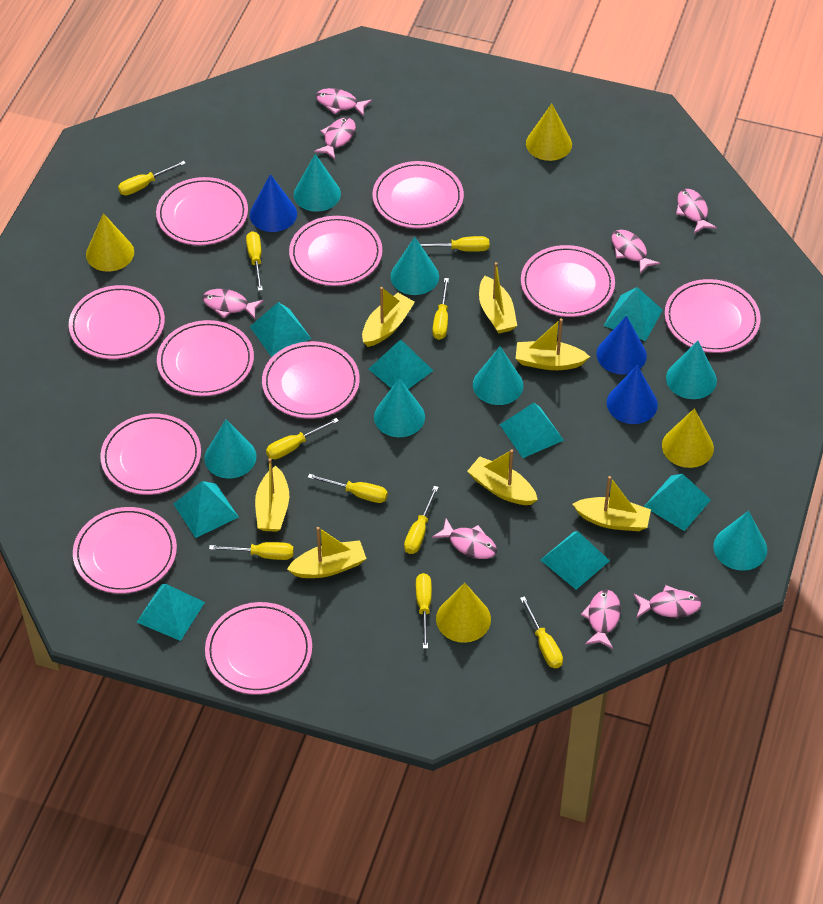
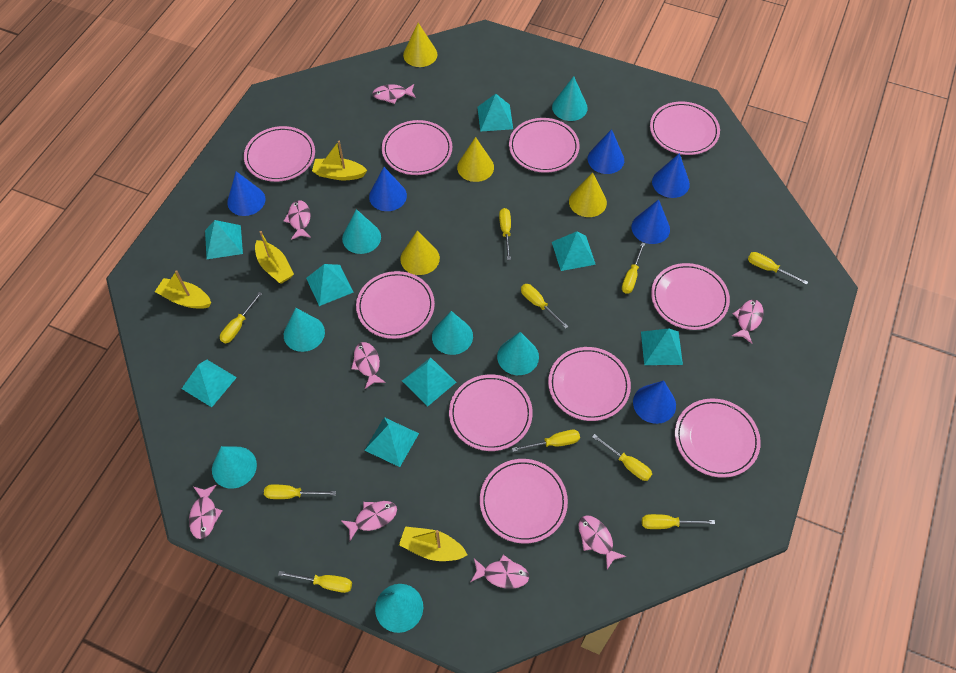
blue cone: [250,174,297,232] [597,316,647,375] [607,365,658,424] = 3 -> [227,171,265,216] [369,167,407,211] [588,129,624,174] [631,199,670,244] [633,380,676,424] [652,153,690,198] = 6
pink plate: [69,285,165,359] [73,507,177,594] [100,414,201,495] [156,177,248,245] [157,320,254,396] [205,602,312,695] [262,341,360,418] [289,216,382,286] [372,161,464,228] [521,245,615,317] [665,279,761,353] = 11 -> [244,126,315,182] [356,271,435,339] [382,120,452,175] [449,375,533,451] [480,459,568,543] [509,118,579,173] [548,347,631,421] [650,102,720,155] [651,263,730,330] [675,399,761,478] = 10
yellow boat: [255,458,289,532] [287,527,367,578] [362,287,415,347] [467,450,538,505] [479,262,517,334] [515,318,590,370] [572,476,651,531] = 7 -> [155,270,211,309] [255,231,294,284] [312,141,367,180] [399,527,467,561] = 4

